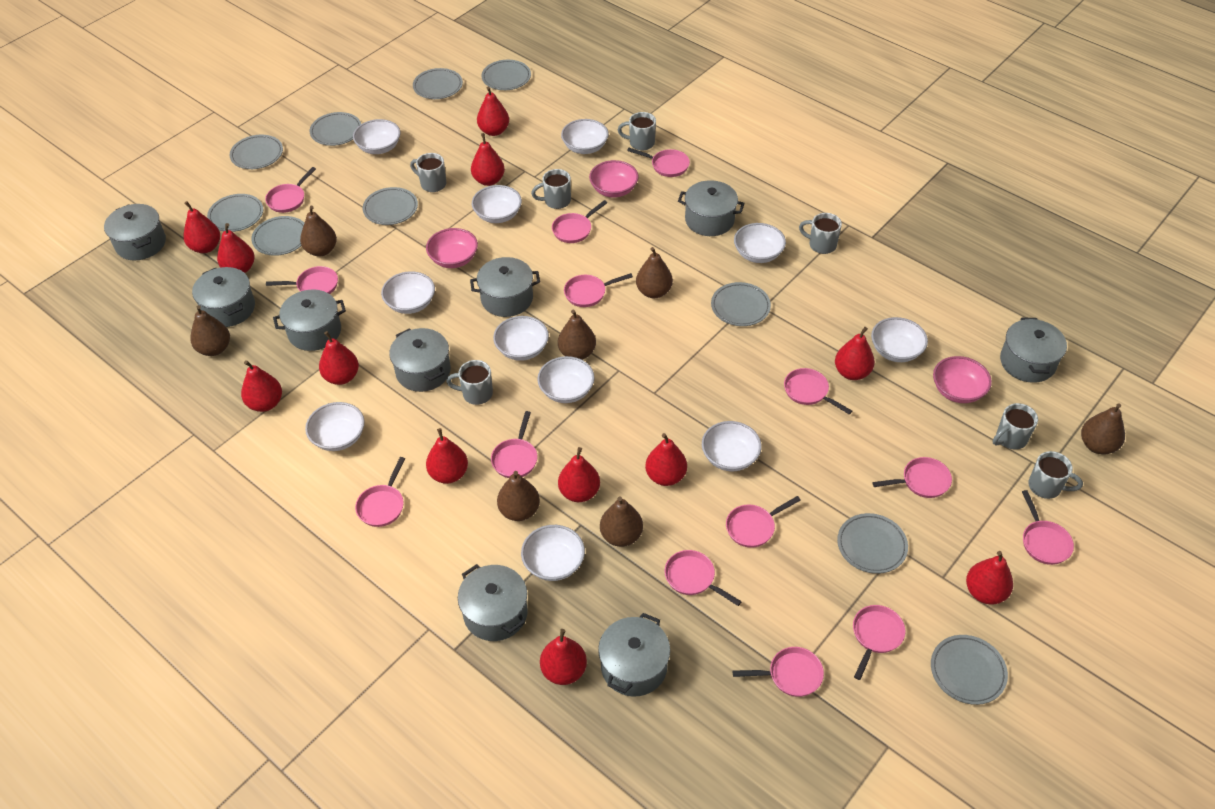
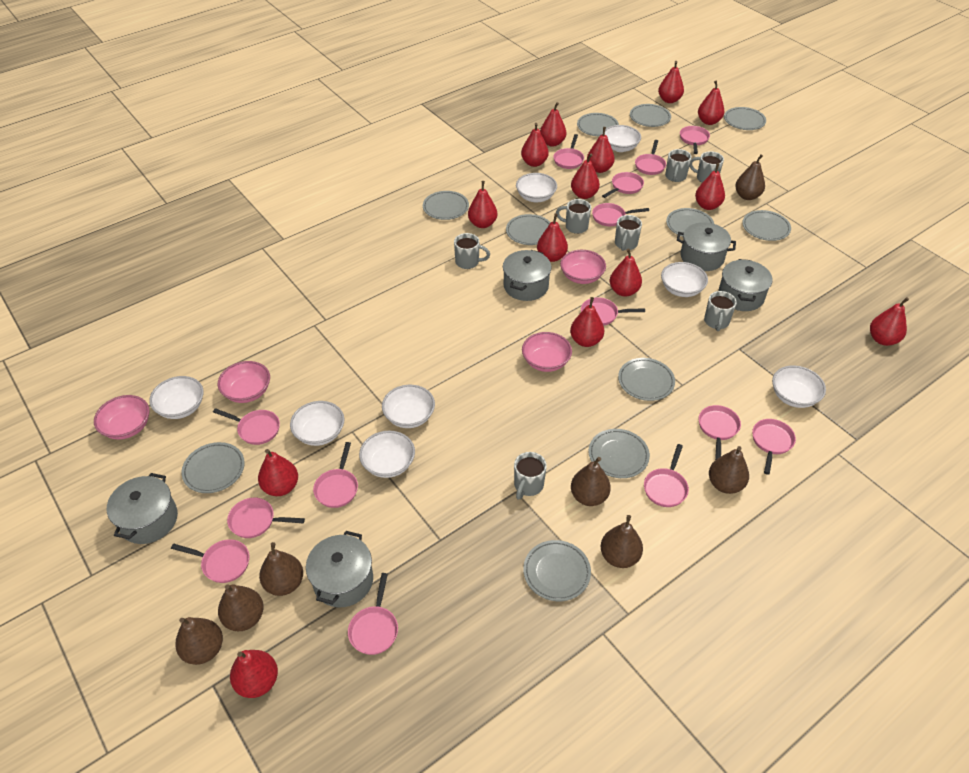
grey plate: [207,194,263,232] [230,135,283,169] [251,216,304,256] [310,112,361,146] [363,187,418,225] [413,68,463,99] [481,60,531,90] [711,282,771,326] [837,513,908,574] [931,635,1008,705] = 10 -> [181,442,245,493] [423,191,469,220] [506,214,551,245] [523,540,591,601] [577,113,619,136] [589,429,650,478] [618,358,675,401] [630,104,671,127] [666,208,714,237] [724,107,766,130] [742,210,791,241] = 11
grey pot: [104,204,166,260] [192,267,255,327] [273,290,346,351] [389,328,451,392] [458,564,528,641] [470,257,540,317] [598,613,670,697] [678,180,745,236] [1000,317,1067,383] = 9 -> [107,473,178,544] [306,531,373,607] [503,250,551,301] [677,222,736,271] [719,259,773,311] = 5
pink bowl: [426,228,478,268] [589,160,639,198] [933,356,992,403] = 3 -> [94,395,150,440] [218,361,270,403] [522,332,572,372] [560,250,606,284] = 4
red pear: [183,201,220,253] [217,223,255,273] [241,360,282,412] [319,331,359,385] [426,428,468,484] [471,133,505,186] [477,86,509,136] [540,629,587,685] [558,447,600,502] [645,433,687,486] [835,327,875,380] [966,551,1013,604] = 12 -> [230,650,278,698] [258,449,298,496] [468,181,497,228] [521,123,549,167] [537,214,568,262] [540,102,566,147] [570,297,604,347] [571,153,600,199] [587,127,615,173] [610,248,642,297] [658,61,684,103] [695,163,725,210] [698,80,724,125] [870,297,909,346] = 14
white bowl: [305,402,365,451] [353,119,401,154] [381,271,435,314] [472,185,522,223] [493,316,549,361] [521,525,585,581] [537,356,595,403] [561,119,609,154] [702,421,762,471] [734,223,786,263] [871,317,928,362] = 11 -> [149,376,204,419] [290,401,344,446] [359,431,415,478] [382,385,435,428] [516,173,557,202] [602,125,641,152] [661,262,708,297] [772,365,826,408] = 8

